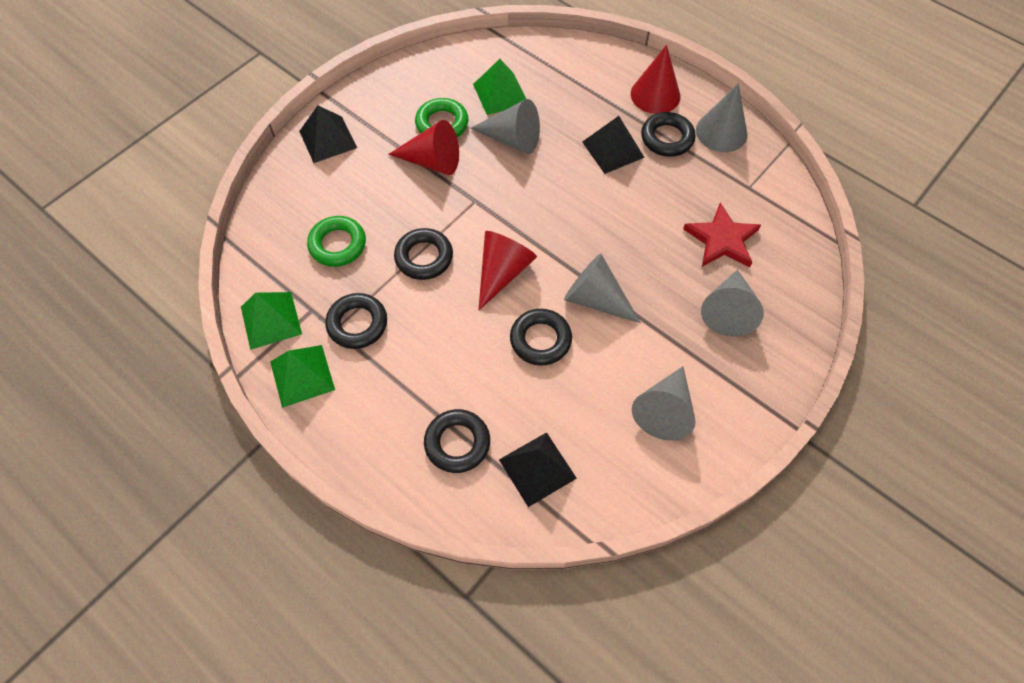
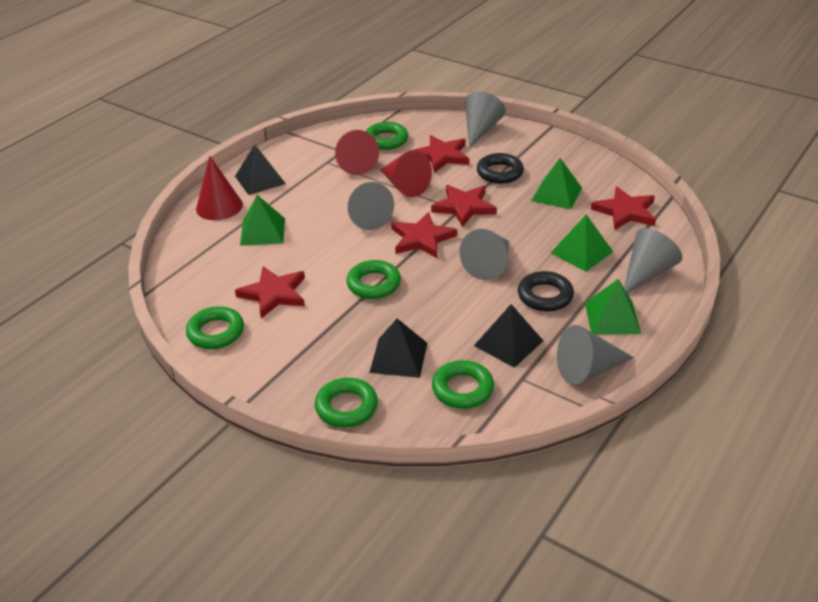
black ring: [325,293,387,349] [394,228,453,280] [424,409,490,473] [510,309,572,366] [641,112,696,157] = 5 -> [477,153,524,184] [518,271,574,311] = 2
green pyramid: [241,292,302,350] [270,345,335,408] [473,59,526,115] = 3 -> [240,195,285,246] [531,158,582,209] [551,214,613,272] [585,279,641,335] = 4
green ring: [307,216,366,267] [415,98,468,137] = 2 -> [186,306,244,349] [315,378,378,428] [347,260,401,299] [366,122,408,150] [432,360,494,409] = 5
red star: [683,202,761,267] = 1 -> [235,266,305,319] [391,212,457,258] [414,135,469,173] [431,185,497,227] [591,186,656,230] = 5

